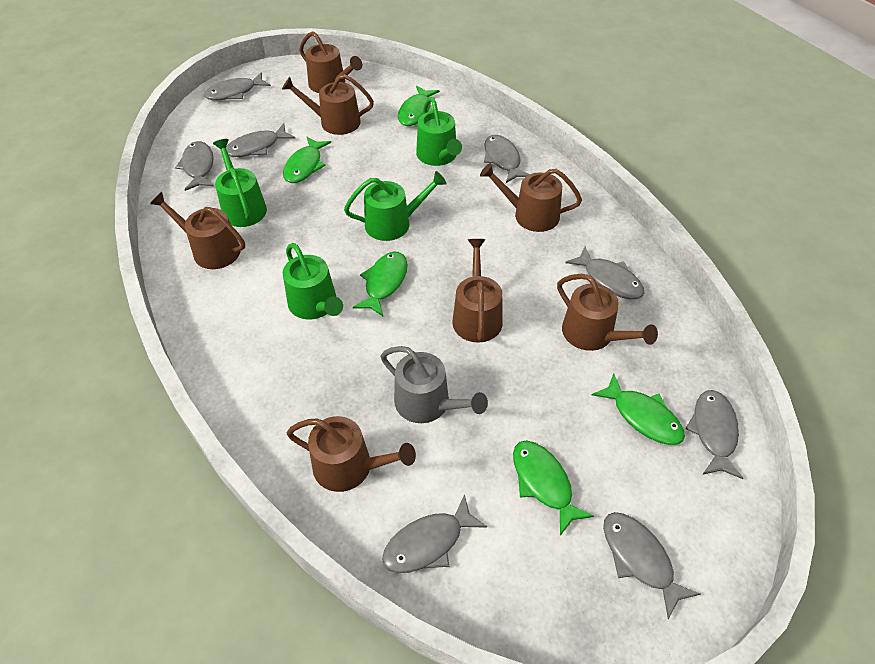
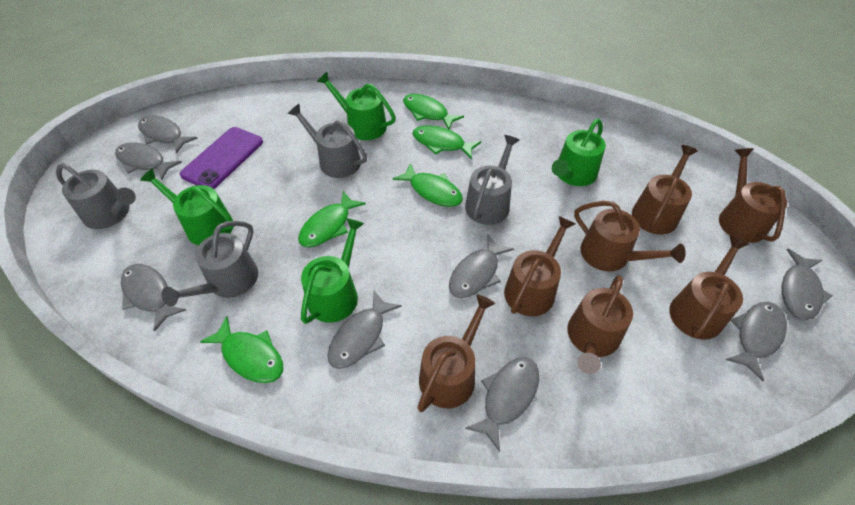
grey watering can: [381,346,488,423] = 1 -> [56,163,136,229] [161,221,258,307] [288,104,367,178] [465,135,519,225] = 4
purple phone: none = 0 -> [180,127,263,189] = 1

